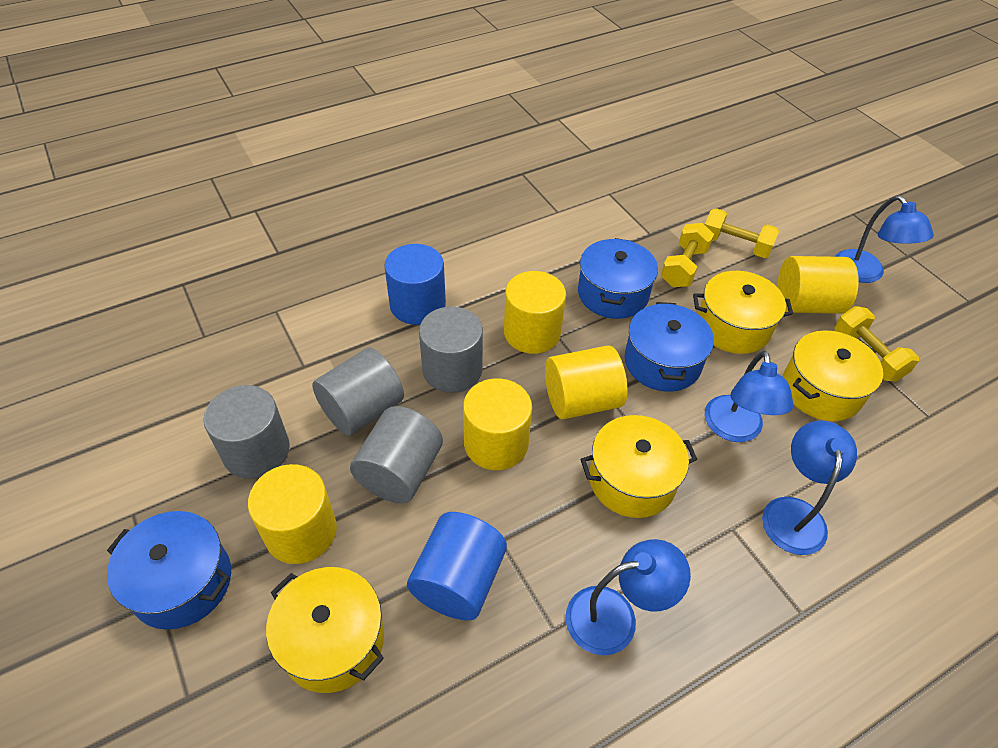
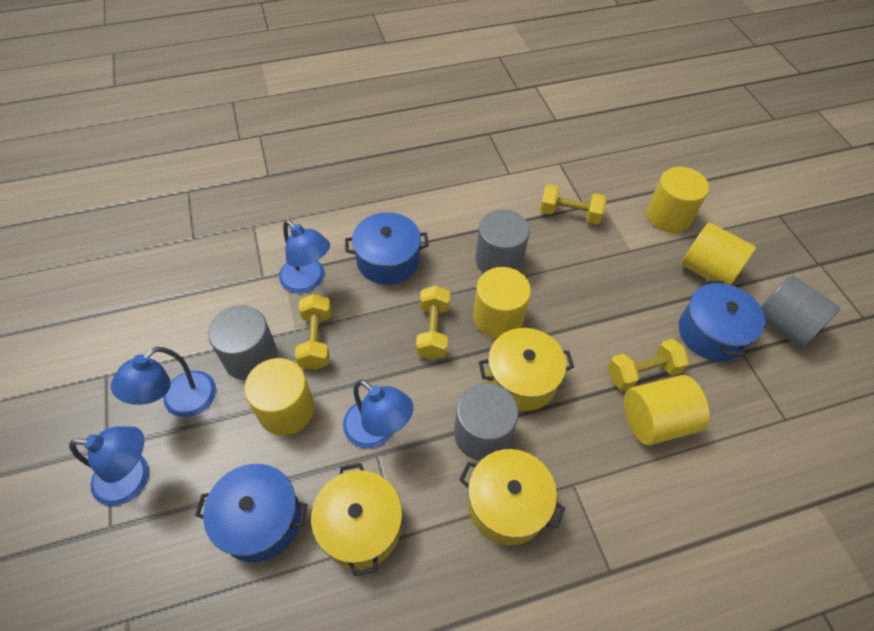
blue cylinder: [384,244,446,325] [407,512,507,620] = 2 -> none = 0
yellow dumbbell: [661,223,714,287] [705,208,779,258] [834,306,919,382] = 3 -> [295,294,332,370] [416,285,450,360] [540,184,606,224] [608,339,689,391] = 4
yellow pot: [266,567,384,693] [581,415,697,518] [693,271,793,354] [783,330,883,421] = 4 -> [311,463,403,576] [459,449,565,545] [479,328,574,411] = 3

